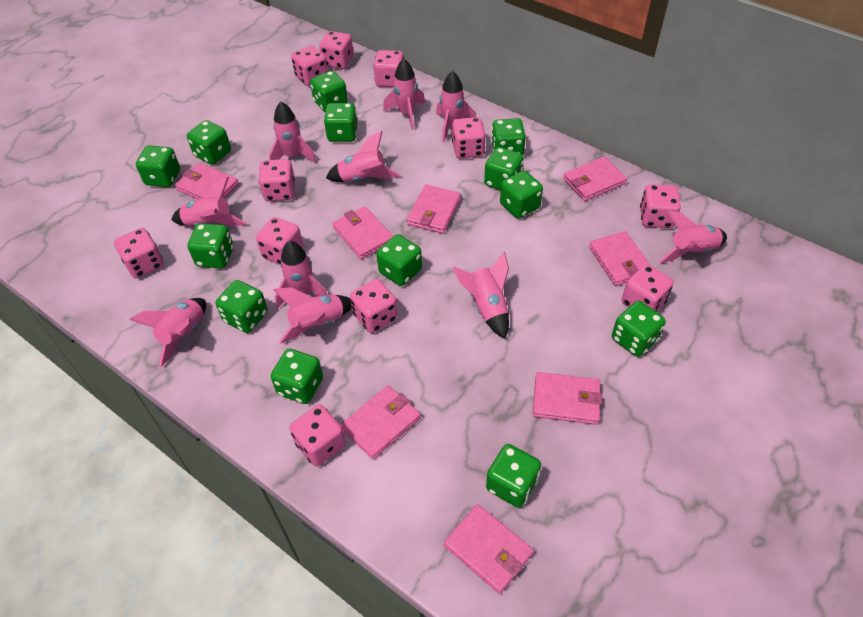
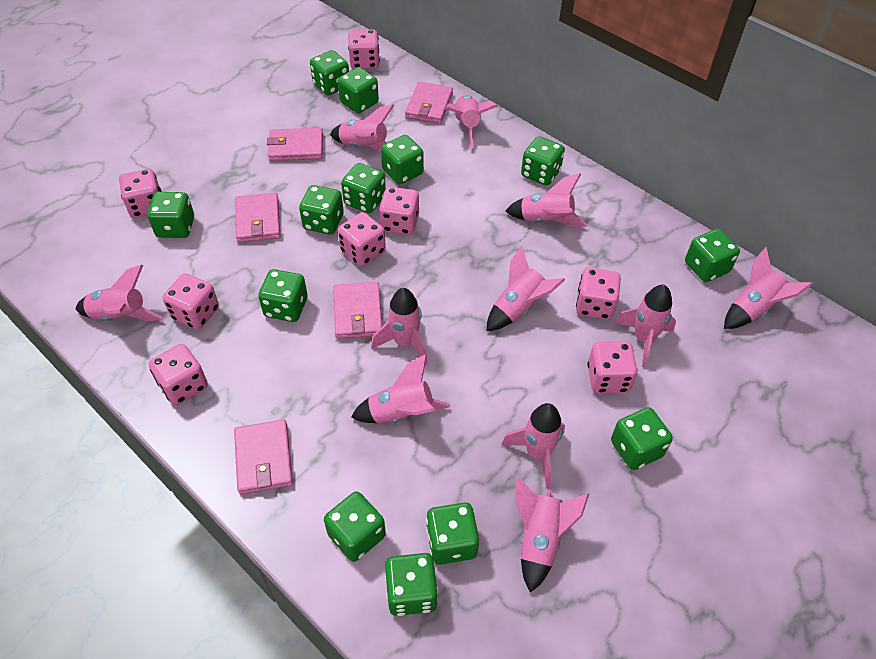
pink dice: [114,228,164,278] [256,217,303,265] [258,159,295,201] [290,405,346,467] [291,46,328,86] [319,31,354,69] [350,279,398,333] [373,50,404,87] [452,117,486,158] [622,264,674,312] [640,184,681,228] = 11 -> [119,169,162,218] [149,344,208,405] [163,273,219,330] [338,212,386,266] [348,29,380,69] [379,187,419,235] [576,268,621,320] [587,341,638,393] = 8
pink rocket: [130,298,206,367] [171,177,247,227] [269,102,317,163] [273,287,352,344] [275,241,328,309] [326,131,400,182] [383,59,425,130] [436,71,476,142] [453,251,509,339] [659,210,727,263] = 10 -> [76,265,164,321] [330,104,394,153] [351,354,450,423] [372,288,428,365] [447,95,497,149] [487,246,565,331] [502,403,565,488] [505,173,587,227] [515,477,589,593] [615,285,676,367] [724,247,813,329] = 11
pink wallet: [175,163,239,199] [332,206,393,259] [341,385,421,459] [407,185,461,234] [444,504,534,594] [533,372,602,425] [563,157,627,201] [589,231,651,286] = 8 -> [234,420,293,495] [235,192,280,243] [267,128,323,161] [333,282,382,339] [405,82,453,124] = 5

